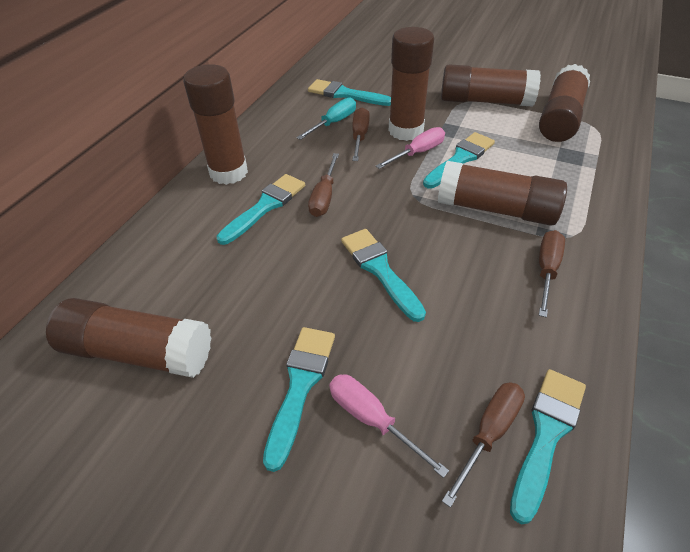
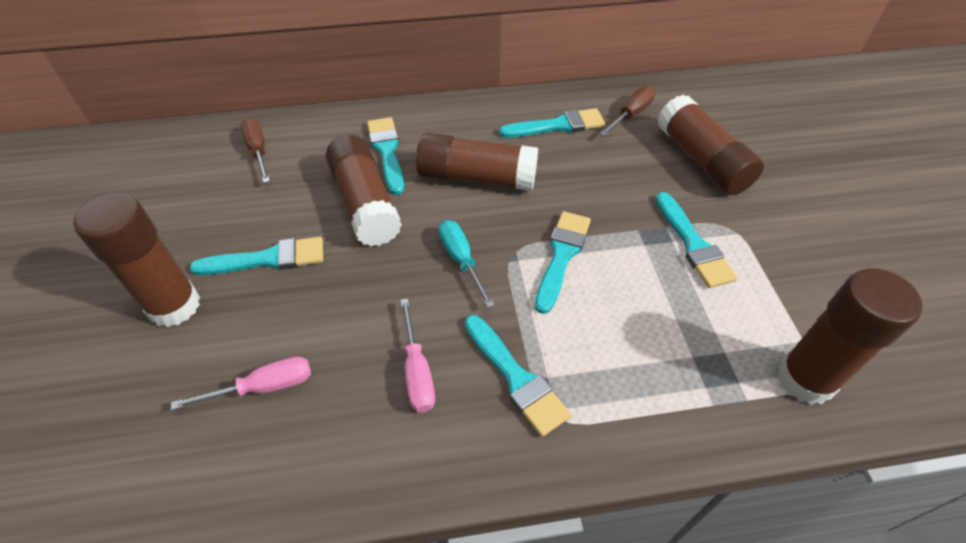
brown glue stick: [46,298,211,378] [183,64,248,185] [389,27,434,141] [438,161,567,226] [441,65,541,107] [539,64,590,142] = 6 -> [73,193,200,327] [326,135,402,246] [416,133,538,191] [657,94,764,195] [777,268,923,405] = 5
brown screwdriver: [308,153,339,217] [352,107,370,161] [442,382,525,508] [539,230,565,318] = 4 -> [240,118,270,183] [600,86,655,136] = 2

